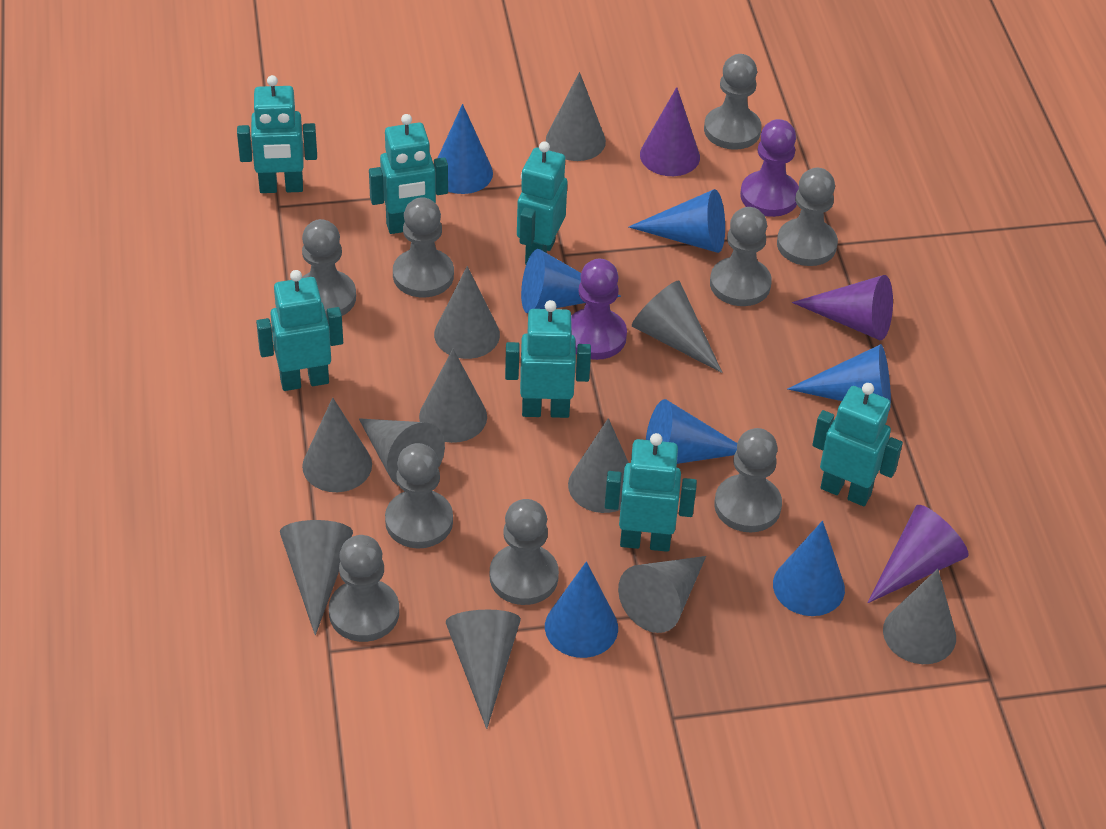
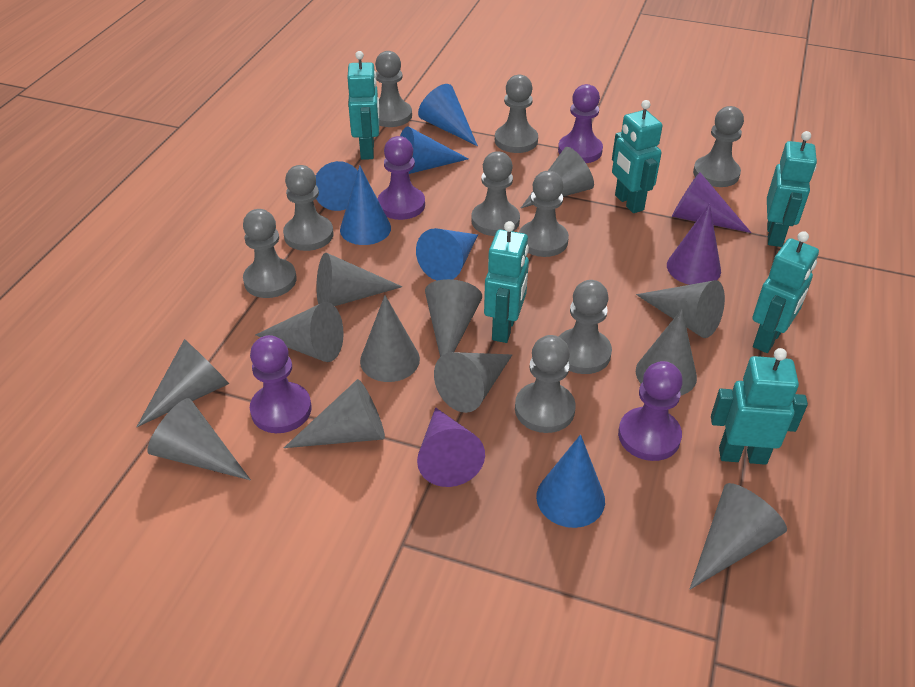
blue cone: [438,104,493,194] [521,249,621,313] [545,561,618,658] [629,189,725,253] [646,399,737,464] [773,521,845,616] [787,344,891,411] = 7 -> [316,161,358,211] [340,165,391,245] [400,126,469,174] [416,228,478,281] [418,84,478,146] [536,435,605,528] = 6
grey cone: [280,520,353,635] [302,397,372,492] [359,418,445,486] [419,349,487,443] [434,266,500,359] [446,610,521,729] [546,72,606,161] [568,418,629,513] [618,556,706,633] [632,280,723,373] [883,569,956,664] = 11 -> [137,339,229,427] [147,398,251,480] [255,302,344,362] [284,379,385,448] [316,253,403,306] [360,295,420,382] [425,279,482,357] [434,352,512,413] [521,147,594,208] [636,280,725,338] [636,309,697,395] [690,483,787,589] = 12
purple pawn: [571,259,627,360] [740,119,799,217] = 2 -> [250,335,312,433] [378,136,425,220] [558,84,603,163] [618,361,683,461] = 4
turquoise robot: [237,75,317,193] [256,270,343,391] [369,114,448,234] [505,300,591,418] [517,141,568,264] [605,433,697,552] [812,383,903,506] = 7 -> [348,51,379,160] [484,221,529,343] [612,100,663,213] [711,348,808,465] [752,231,819,353] [767,131,817,247] = 6

